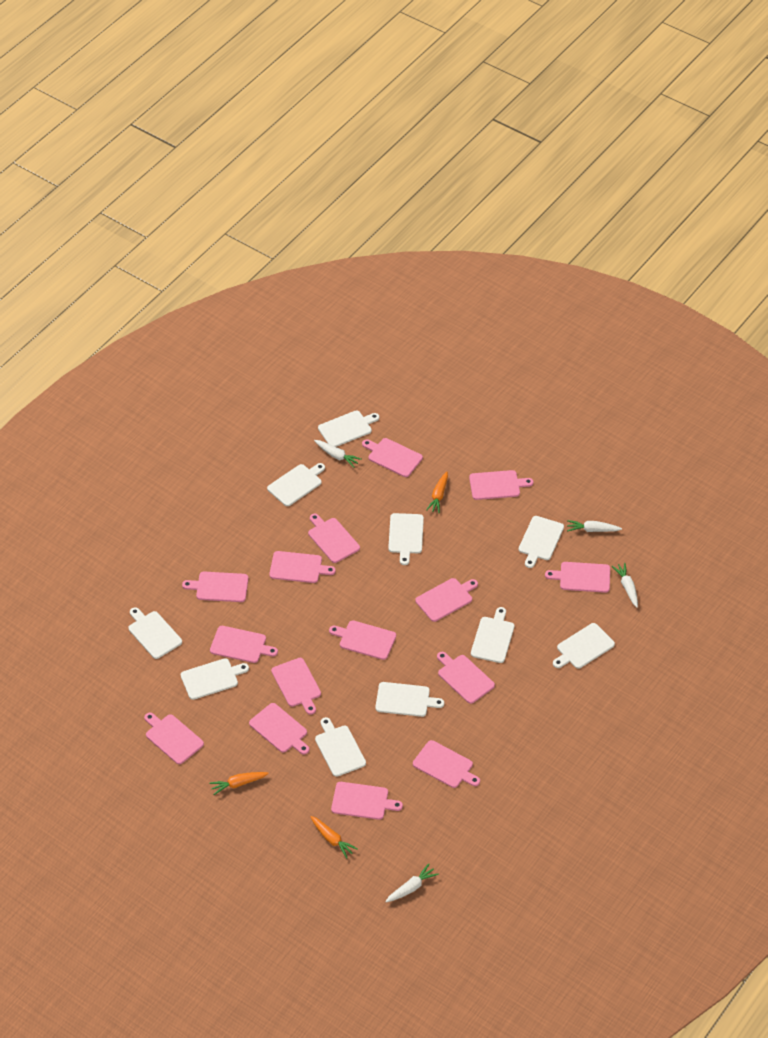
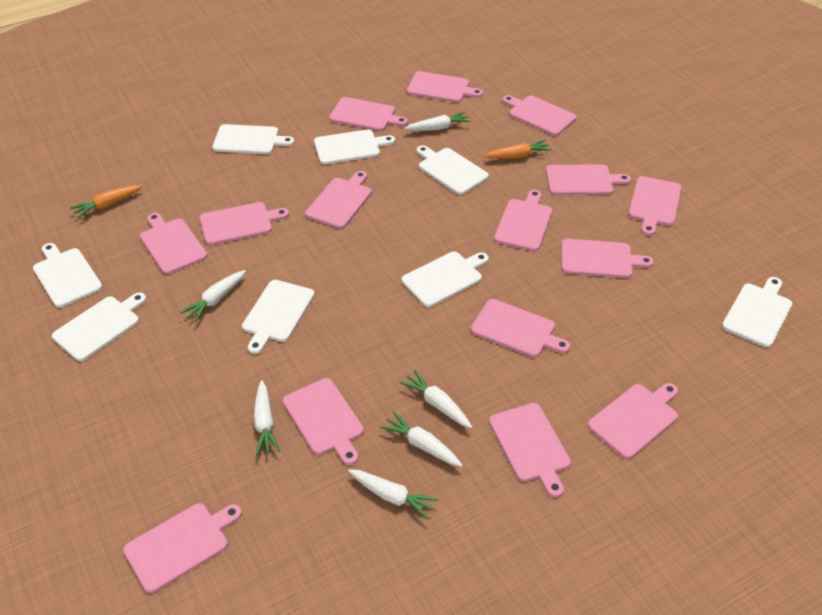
orange carrot: [209,772,269,795] [310,816,358,859] [426,471,448,513] = 3 -> [70,185,143,219] [484,139,552,159] = 2
white carrot: [314,440,361,468] [385,864,439,902] [567,520,622,532] [612,563,638,608] = 4 -> [180,270,246,322] [253,380,281,456] [348,469,439,520] [380,412,463,467] [399,370,472,428] [405,112,471,131] = 6
white cutting board: [128,607,182,659] [181,658,249,700] [267,463,325,506] [315,717,366,777] [318,411,379,447] [375,682,444,717] [388,513,424,565] [471,607,514,663] [519,516,564,568] [553,623,615,669] = 10 -> [33,243,102,308] [52,293,146,361] [212,124,295,154] [242,280,315,354] [314,129,395,164] [401,251,488,307] [416,145,489,195] [722,277,792,347] = 8

